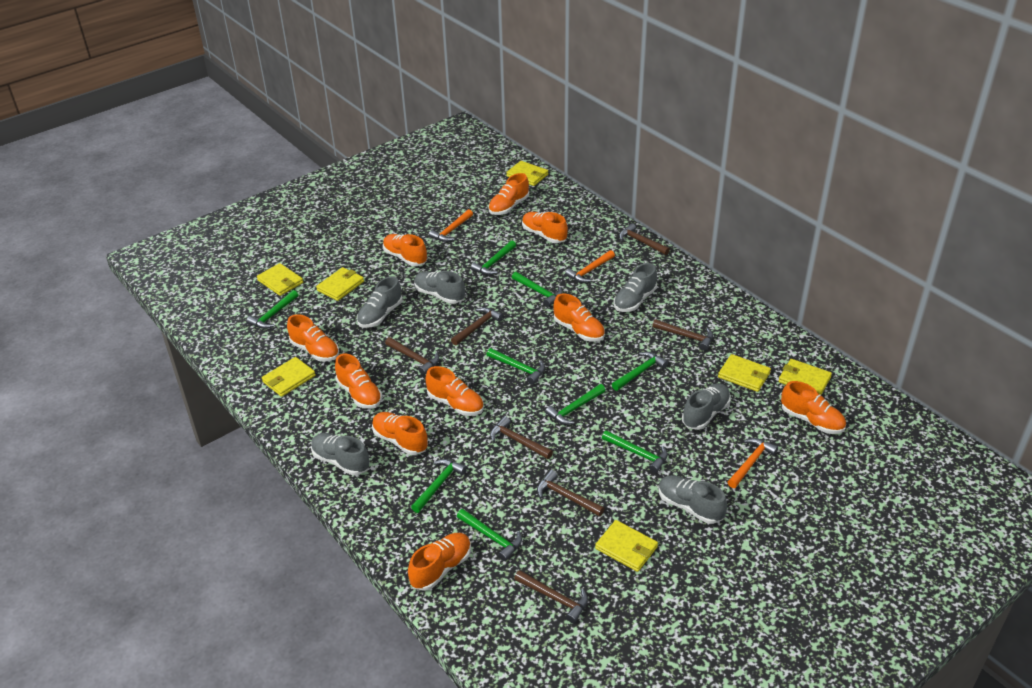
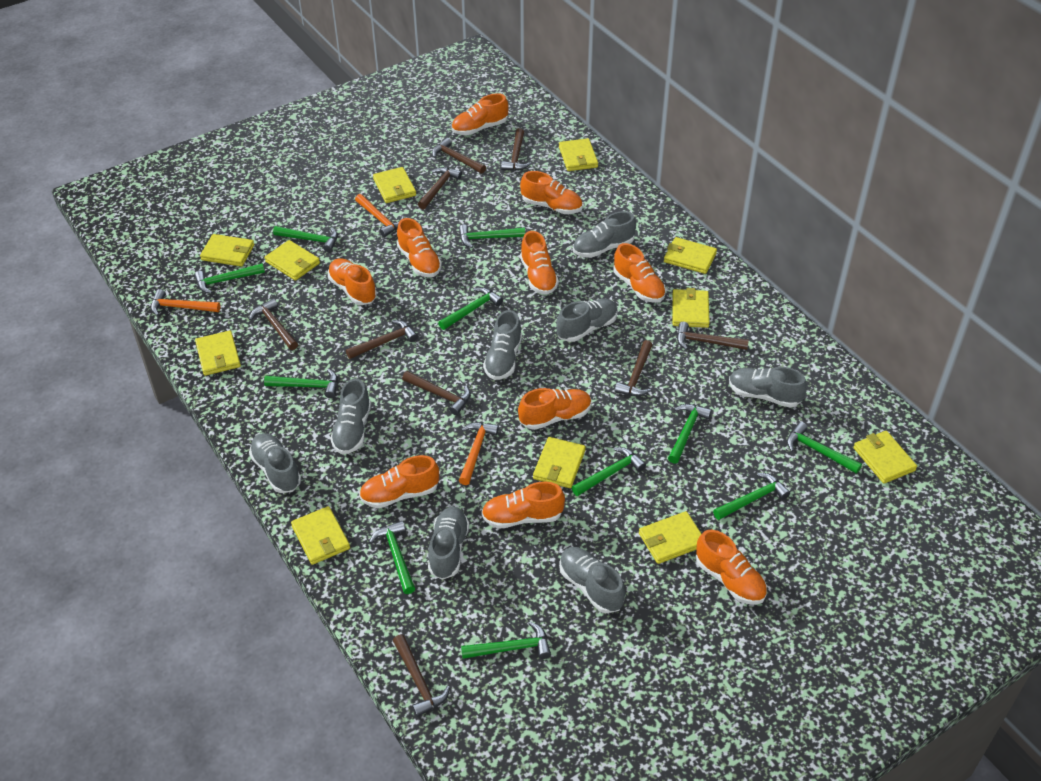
brown hammer: [385,337,439,375] [451,307,503,346] [490,416,553,459] [514,570,588,623] [537,470,605,517] [619,223,670,255] [652,319,713,351] = 7 -> [249,299,298,350] [346,320,418,359] [393,634,450,717] [402,371,471,415] [418,167,462,210] [432,138,486,174] [501,128,531,171] [615,340,652,396] [677,322,749,350] = 9
green hammer: [247,290,298,329] [411,459,467,513] [457,509,522,561] [471,241,516,275] [486,348,545,384] [512,272,562,307] [545,384,606,425] [602,430,668,473] [612,352,668,391] = 9 -> [194,263,265,294] [264,369,338,398] [273,226,338,252] [369,521,415,594] [438,287,503,330] [459,224,525,248] [461,622,551,659] [572,447,646,496] [668,404,712,464] [713,473,790,520] [787,422,862,474] = 11
grey shoe: [311,433,370,475] [357,276,402,328] [414,271,465,304] [614,263,657,312] [658,475,727,524] [682,383,731,430] = 6 -> [249,433,301,493] [330,378,371,454] [428,506,469,580] [483,310,522,380] [556,299,618,342] [559,547,625,613] [573,211,636,258] [729,367,807,408] = 8
yellow wallet: [257,263,303,296] [262,357,316,397] [316,267,364,301] [506,161,548,186] [595,520,658,572] [718,354,771,392] [779,359,832,395] = 7 -> [195,330,241,376] [200,234,254,267] [265,240,320,281] [291,506,350,565] [373,167,416,203] [533,437,586,488] [559,138,598,171] [639,511,701,564] [664,237,717,274] [672,288,710,328] [853,431,917,484] = 11

